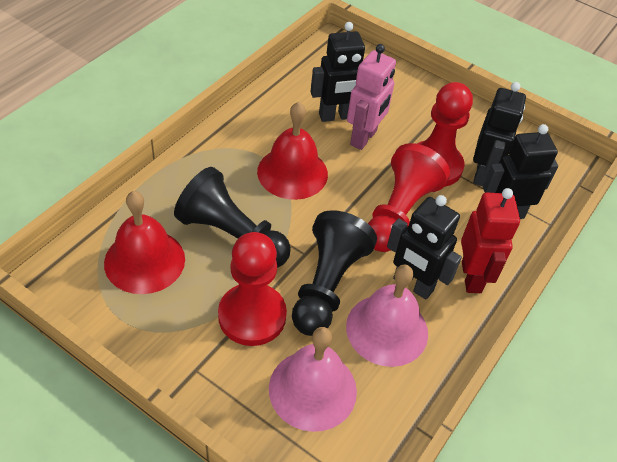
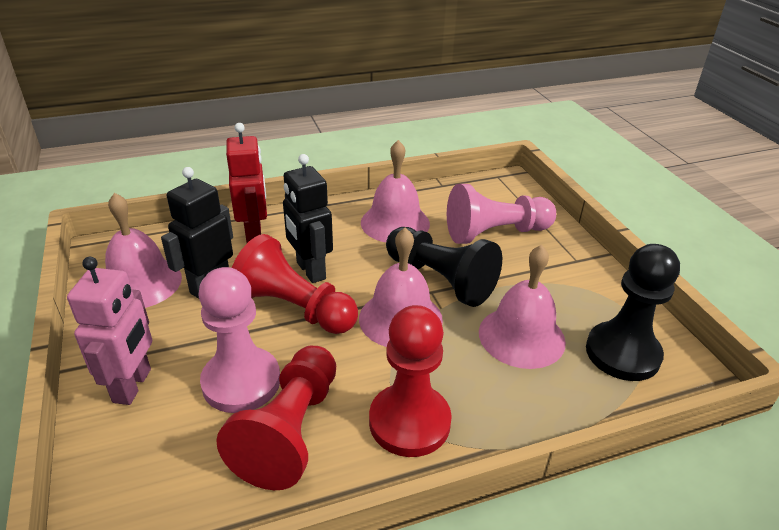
black robot: [311,22,365,122] [387,195,462,300] [473,82,526,186] [483,124,558,219] = 4 -> [161,167,233,299] [283,154,333,283] = 2
pink bell: [269,327,357,432] [346,265,428,367] = 2 -> [105,193,182,308] [359,228,443,347] [361,140,430,242] [479,245,566,369] = 4
pink pawn: none = 0 -> [198,267,280,413] [447,184,556,244] = 2
red bell: [104,191,185,294] [257,102,328,200] = 2 -> none = 0

